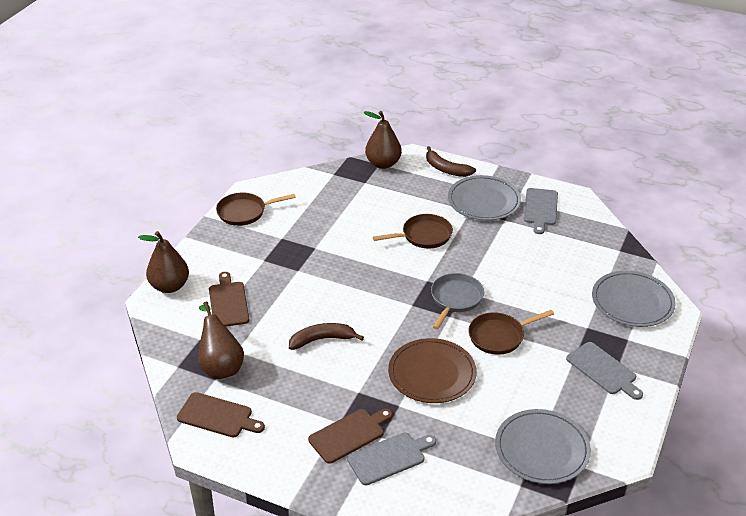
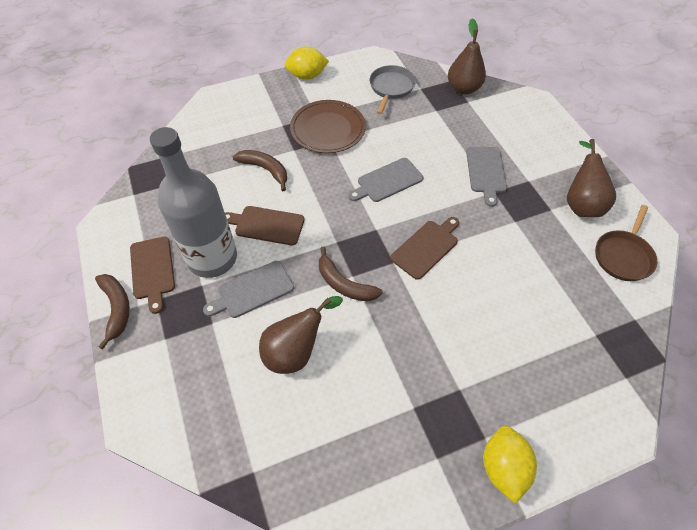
brown banana: [289,323,364,350] [426,146,476,177] = 2 -> [95,274,130,349] [233,150,287,191] [319,247,383,301] = 3
brown pan: [216,193,296,226] [373,214,453,248] [468,310,554,355] = 3 -> [595,205,657,281] = 1
grey bottle: none = 0 -> [150,127,237,278] = 1
grey plate: [448,175,521,220] [495,409,591,484] [592,271,676,327] = 3 -> none = 0
yellow lemon: none = 0 -> [285,47,329,80] [483,426,537,504] = 2

